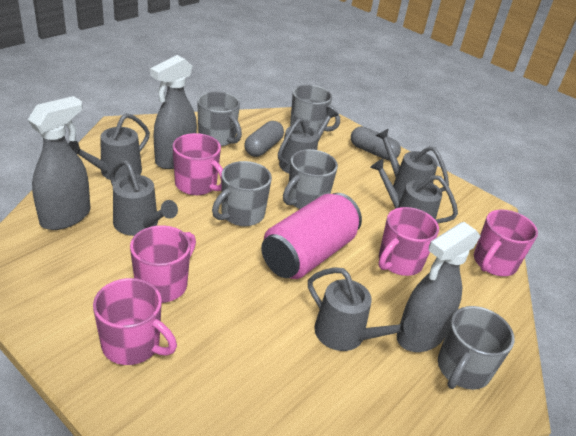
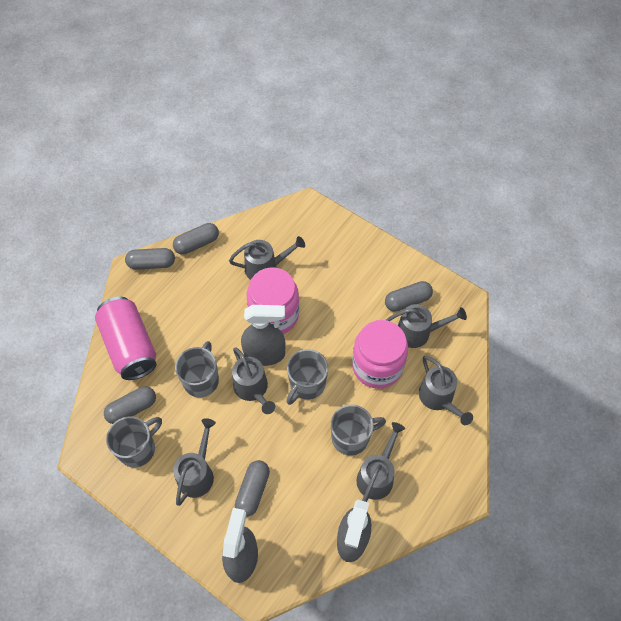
grey capsule: [244,121,284,157] [351,126,401,160] = 2 -> [104,386,156,424] [125,248,175,270] [173,223,219,255] [235,460,270,517] [385,281,433,311] = 5
grey mug: [197,91,242,146] [212,161,272,226] [283,149,338,209] [290,85,340,131] [438,306,515,390] = 5 -> [106,416,162,468] [175,341,219,398] [286,349,328,405] [331,405,386,456] = 4
pink jar: none = 0 -> [246,268,299,334] [352,320,408,389] = 2
pink mug: [93,278,177,365] [130,225,196,303] [173,133,223,195] [378,207,439,276] [474,209,538,276] = 5 -> none = 0

